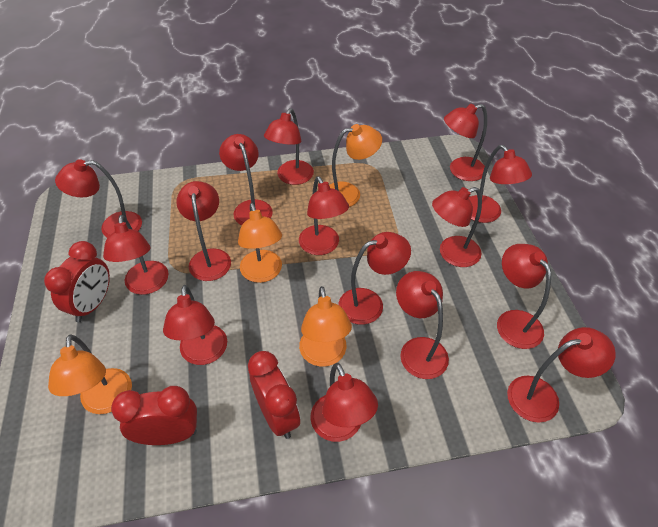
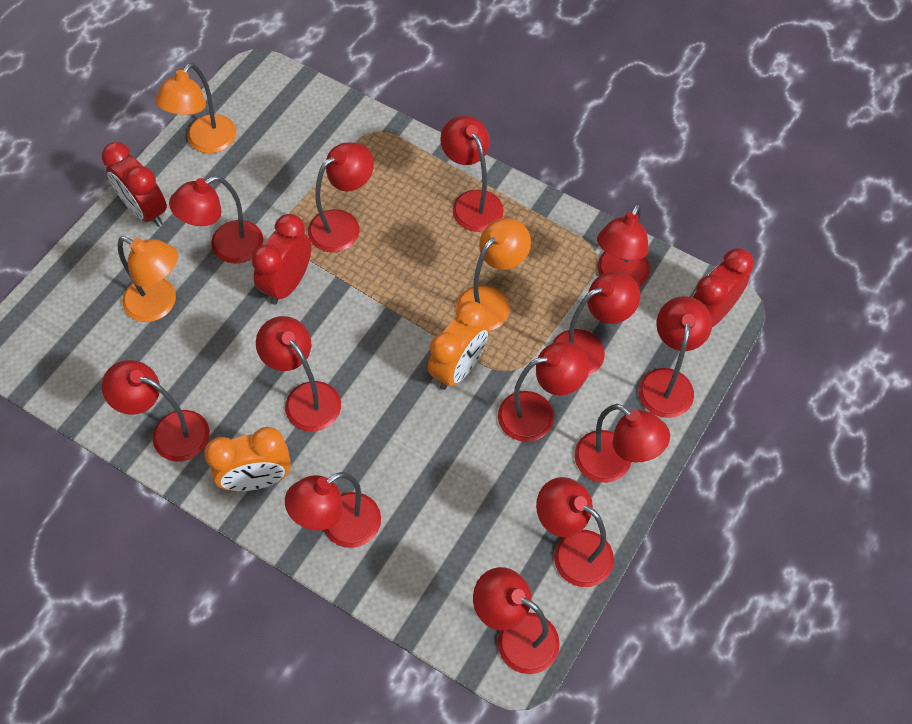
orange clock: none = 0 -> [204,427,291,491] [428,301,489,390] = 2
orange lamp: [48,335,132,414] [238,203,282,283] [299,286,352,367] [329,124,382,207] = 4 -> [117,236,178,322] [155,63,236,153] [456,218,531,331] = 3
red lamp: [55,159,142,238] [103,215,168,295] [163,285,227,365] [176,181,231,281] [219,134,273,225] [264,108,314,185] [299,176,349,255] [310,363,378,442] [338,232,411,325] [396,271,449,379] [432,187,482,267] [444,104,487,181] [469,145,532,223] [497,244,551,349] [507,327,616,423] = 15 -> [102,360,210,462] [169,176,263,264] [256,316,341,432] [285,472,381,548] [308,142,374,252] [440,116,503,232] [473,567,560,674] [498,342,589,442] [536,477,614,587] [552,272,640,375] [575,404,670,483] [597,203,650,286] [638,296,712,418] = 13

